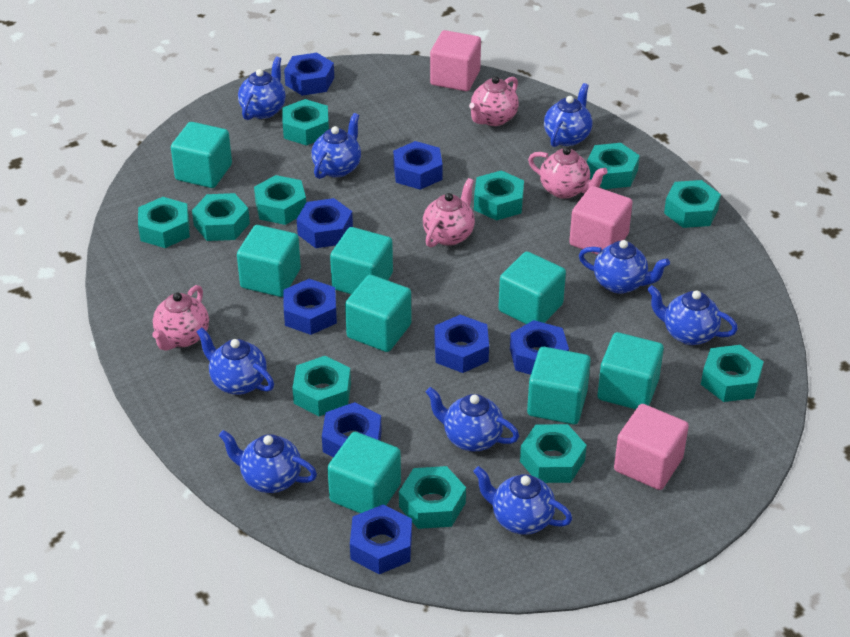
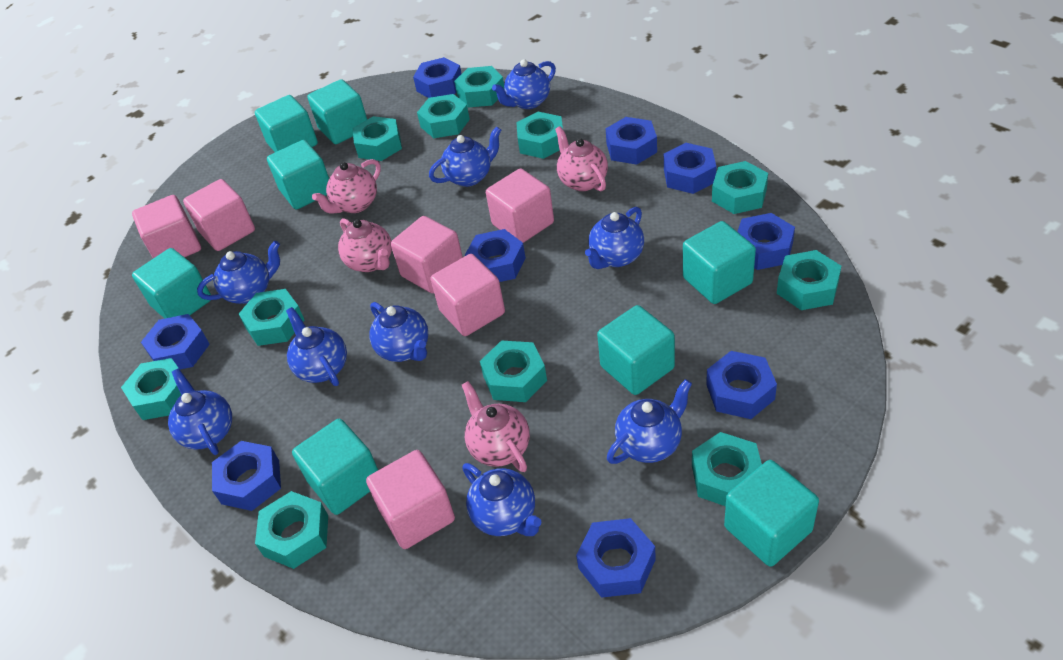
blue nut: [284,53,334,96] [284,279,337,335] [297,198,353,248] [322,402,382,458] [350,504,412,574] [393,141,443,190] [434,315,489,373] [510,320,569,375] = 8 -> [141,314,210,369] [212,441,281,511] [413,57,462,98] [465,229,526,282] [576,518,656,598] [605,117,657,165] [664,143,716,194] [706,351,777,419] [737,213,795,270] = 9
pink cube: [430,30,481,91] [569,186,633,255] [614,404,689,490] = 3 -> [132,195,201,259] [183,179,255,251] [366,450,455,549] [391,216,463,293] [430,254,505,336] [486,168,554,243] = 6

